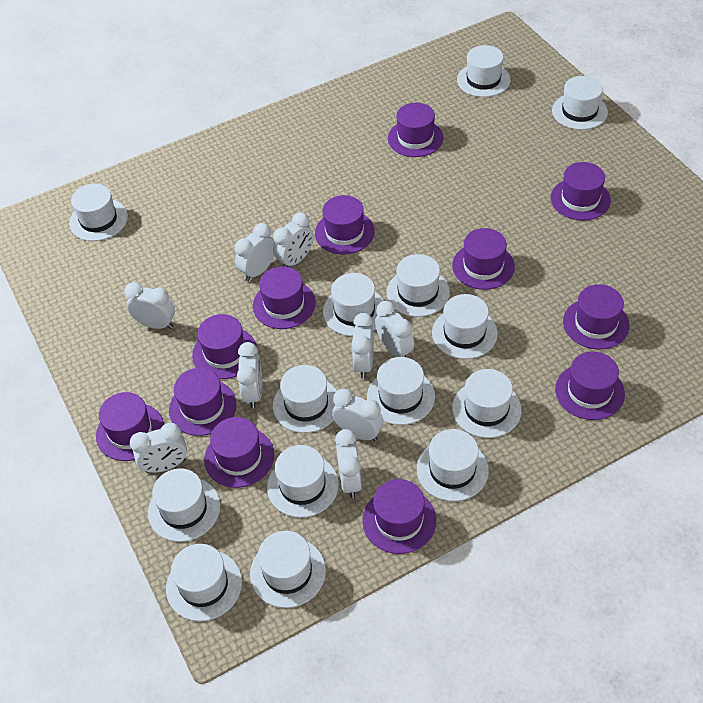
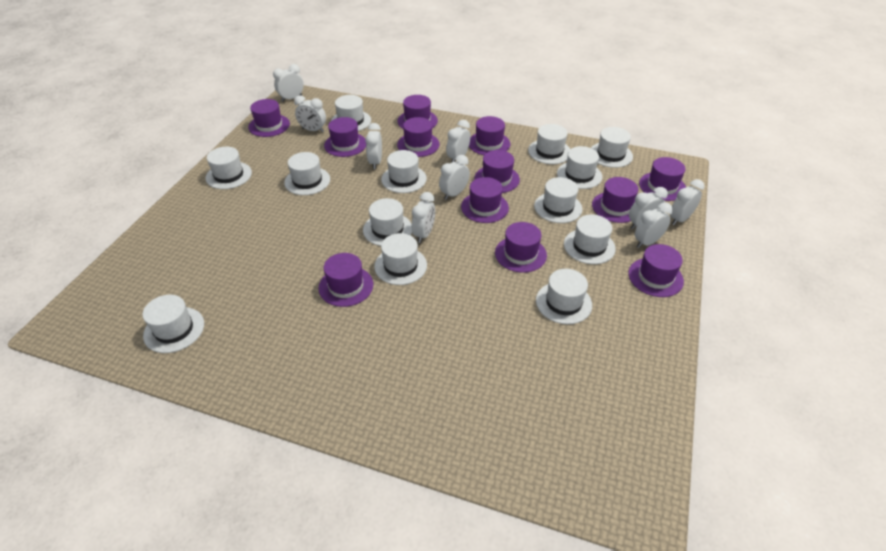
white hat: [69,184,128,241] [148,469,220,542] [166,544,242,621] [250,531,326,608] [267,445,339,518] [273,365,337,433] [323,273,384,336] [367,357,435,425] [386,254,450,317] [417,429,489,501] [432,294,498,359] [452,369,522,438] [457,45,510,97] [552,76,608,130] = 14 -> [142,295,204,353] [205,147,252,189] [284,152,330,195] [331,95,371,131] [363,198,412,246] [374,233,427,285] [381,150,427,193] [528,124,570,164] [534,177,582,223] [536,269,592,324] [557,146,602,189] [564,214,616,264] [591,127,633,168] = 13

